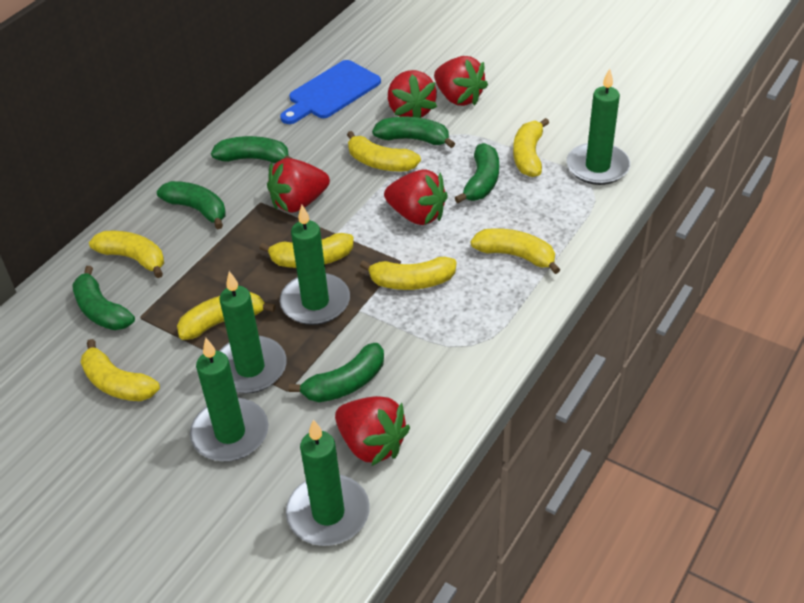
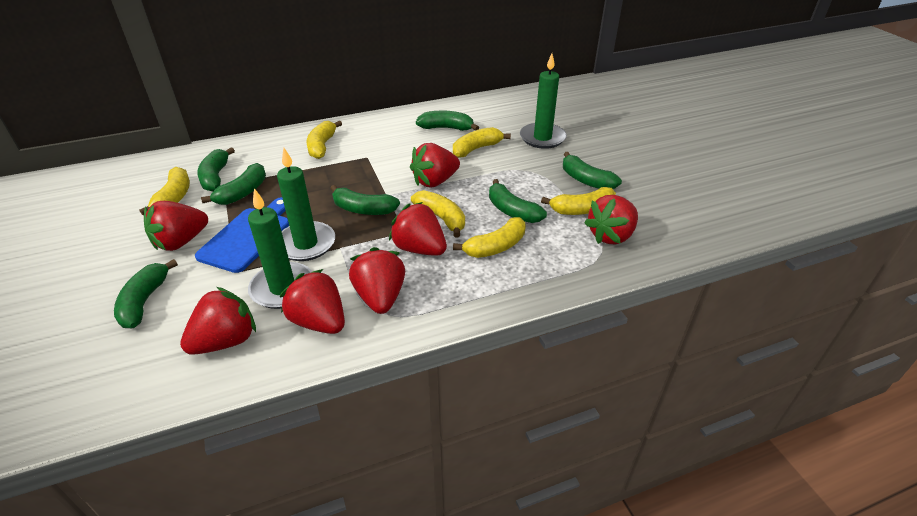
green banana: [72,266,135,330] [157,181,226,229] [211,136,293,163] [289,343,384,402] [372,117,455,148] [455,143,499,203] = 6 -> [114,259,178,328] [197,147,235,191] [201,163,266,205] [330,185,400,215] [416,111,479,131] [489,179,547,223] [563,152,622,189] = 7
green candle: [190,338,269,461] [219,271,287,394] [280,205,350,325] [286,419,370,546] [566,69,630,185] = 5 -> [248,188,312,309] [277,148,335,261] [520,54,567,149] = 3
red strawberry: [267,158,330,213] [335,396,410,466] [384,169,448,225] [388,70,437,118] [434,56,488,106] = 5 -> [144,201,208,251] [180,287,256,355] [280,269,345,334] [349,247,405,314] [389,202,447,256] [410,143,460,187] [584,195,638,244] = 7
yellow banana: [81,339,160,401] [89,231,164,278] [177,292,276,340] [259,233,354,268] [347,131,421,171] [360,257,457,290] [471,228,560,274] [513,118,549,177] = 8 -> [139,167,190,215] [307,120,342,159] [411,190,465,238] [453,127,511,158] [453,217,526,258] [541,187,616,215] = 6

